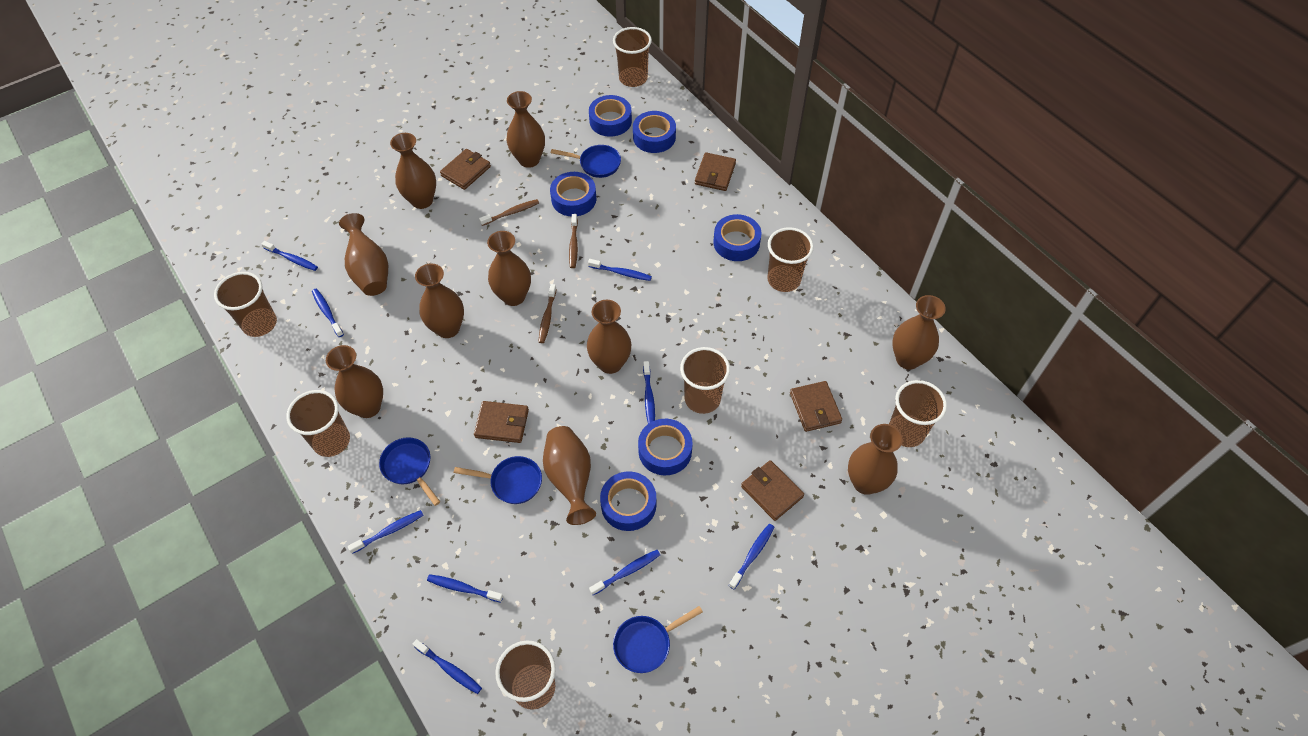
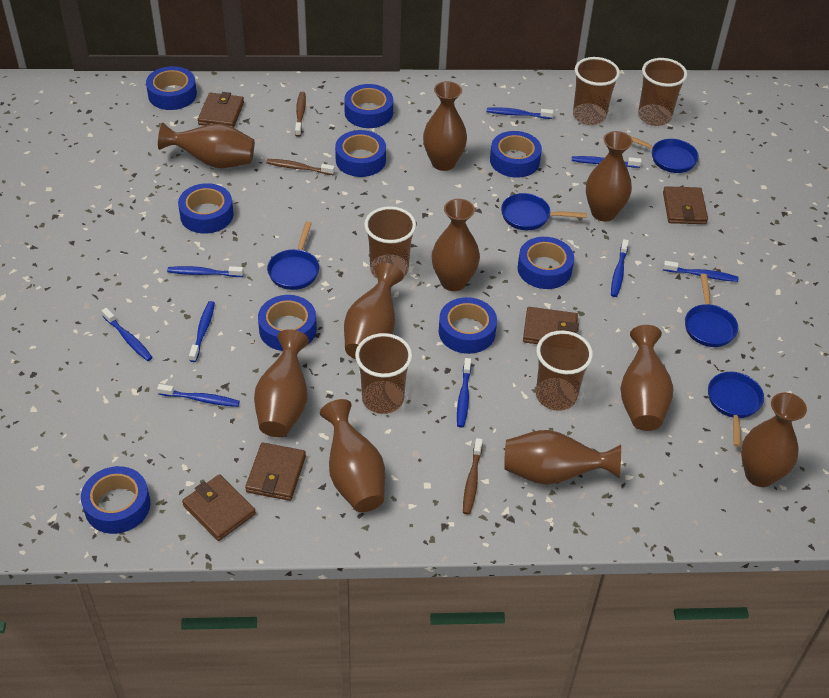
blue pan: [379,437,440,506] [454,456,542,504] [551,145,621,178] [613,606,703,673] = 4 -> [267,221,319,290] [501,193,587,230] [630,136,699,173] [685,274,738,347] [708,372,764,447] = 5
blue tape: [550,172,596,217] [589,95,632,137] [600,471,656,531] [633,111,676,153] [638,419,693,475] [713,214,762,261] = 6 -> [81,466,151,534] [146,66,197,110] [178,183,234,233] [258,295,317,351] [335,130,386,177] [344,84,393,128] [439,297,497,354] [490,131,542,178] [518,237,574,289] = 9
brown cup: [214,272,277,337] [286,390,350,457] [495,640,556,710] [613,27,652,87] [680,347,730,414] [767,227,814,292] [889,380,947,447] = 7 -> [355,333,412,414] [364,206,416,279] [536,331,593,411] [573,57,620,125] [638,58,687,126] = 5

